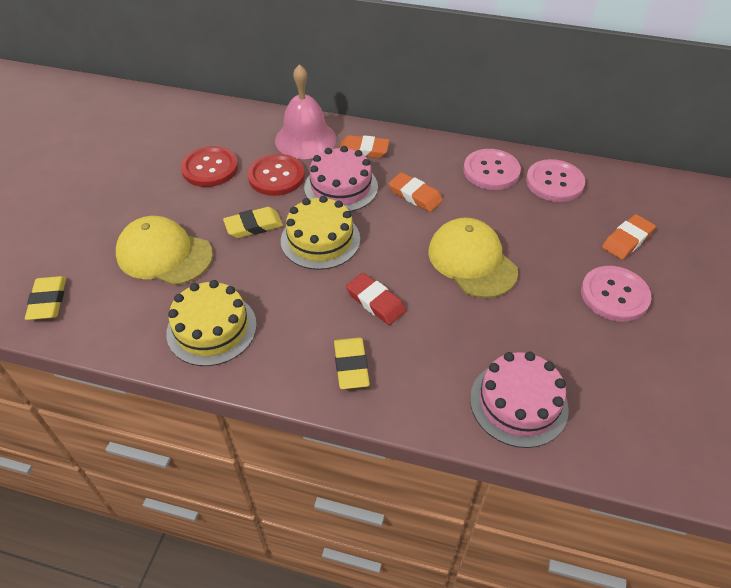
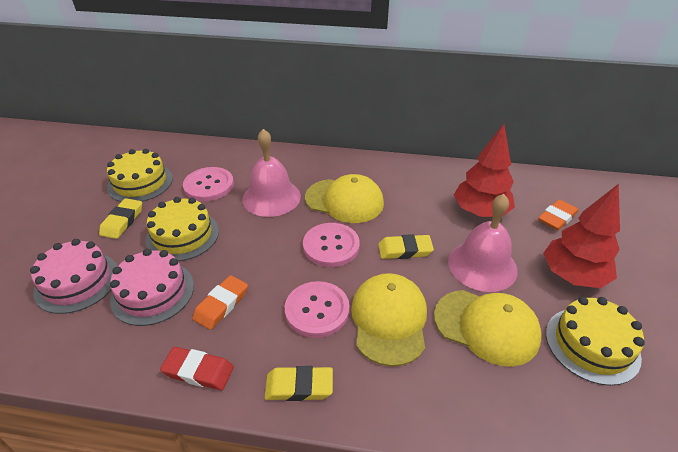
orange eraser: [340,135,390,158] [388,172,443,212] [602,214,656,260] = 3 -> [192,275,248,330] [538,199,578,230] = 2
pink bell: [275,64,336,159] = 1 -> [242,129,301,217] [448,194,518,292] = 2
red button: [181,146,238,187] [248,154,305,196] = 2 -> none = 0
red tree: none = 0 -> [454,124,515,217] [543,184,620,288] = 2
yellow cake: [166,280,257,366] [281,196,360,270] = 2 -> [107,149,173,202] [145,197,219,261] [546,297,645,386] = 3
yellow cap: [116,216,213,285] [428,218,518,298] = 2 -> [305,174,384,223] [351,273,427,367] [434,290,542,367] = 3

